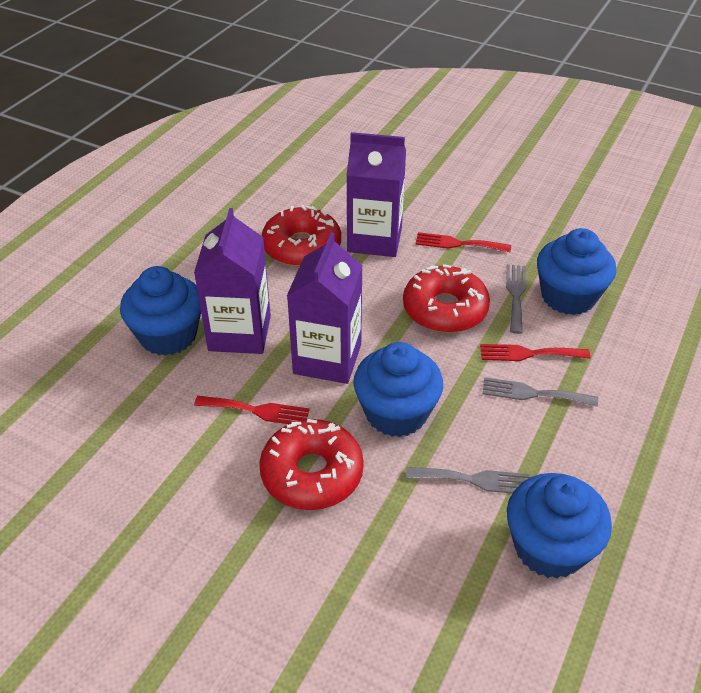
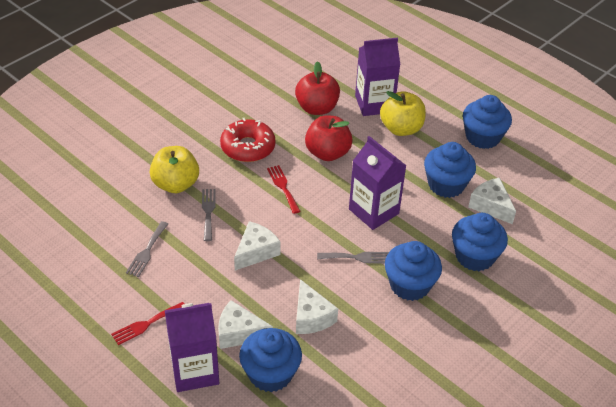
blue cupcake: [120,266,201,356] [353,342,443,437] [507,473,612,579] [537,228,616,315] = 4 -> [239,328,302,392] [385,241,442,301] [424,142,476,198] [452,213,508,271] [463,95,512,149] = 5
red apple: none = 0 -> [295,61,340,115] [305,115,353,161] = 2
red donut: [259,419,364,510] [262,205,341,267] [403,264,490,333] = 3 -> [220,118,275,162] = 1
red fork: [194,396,310,424] [415,232,511,252] [480,344,591,361] = 3 -> [111,302,184,345] [267,165,300,214] = 2
white cheese: none = 0 -> [218,300,273,349] [234,221,281,270] [296,279,338,334] [468,178,516,224] = 4
yellow apple: none = 0 -> [150,146,199,193] [380,91,426,136] = 2

